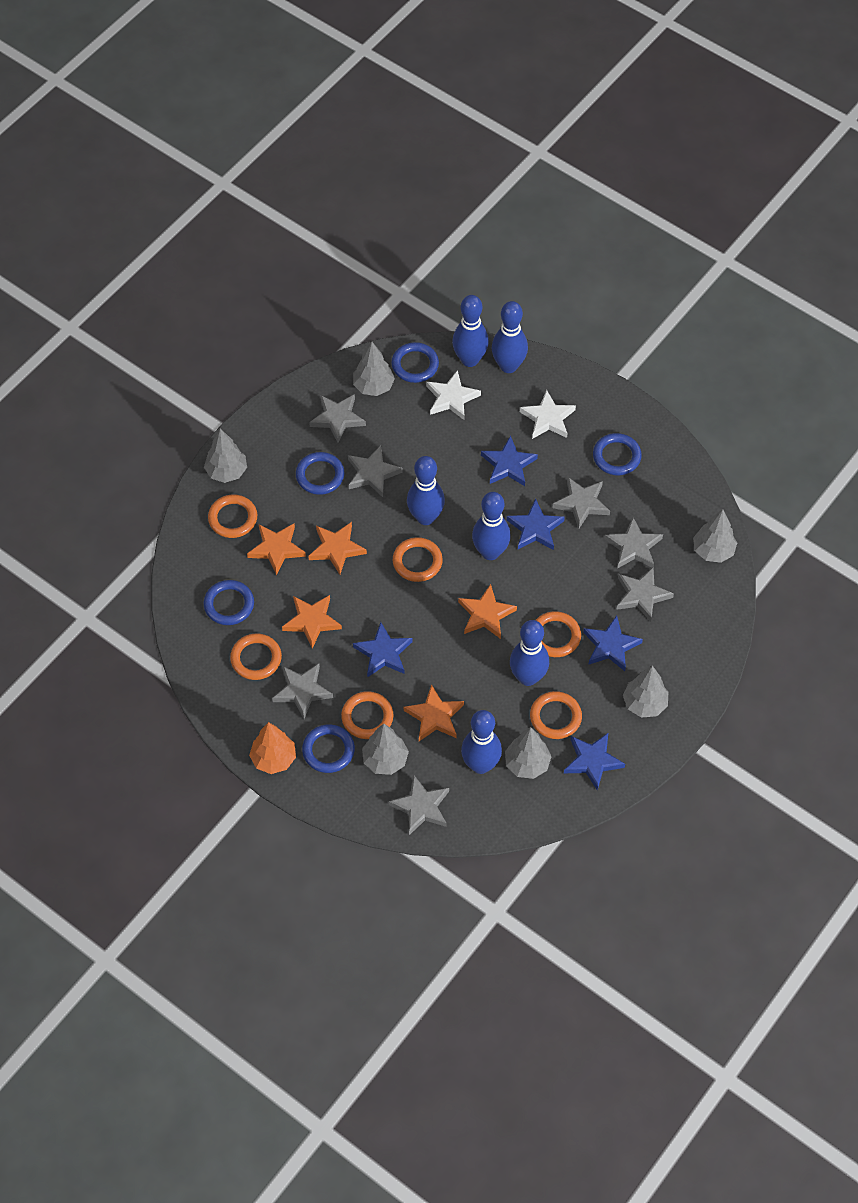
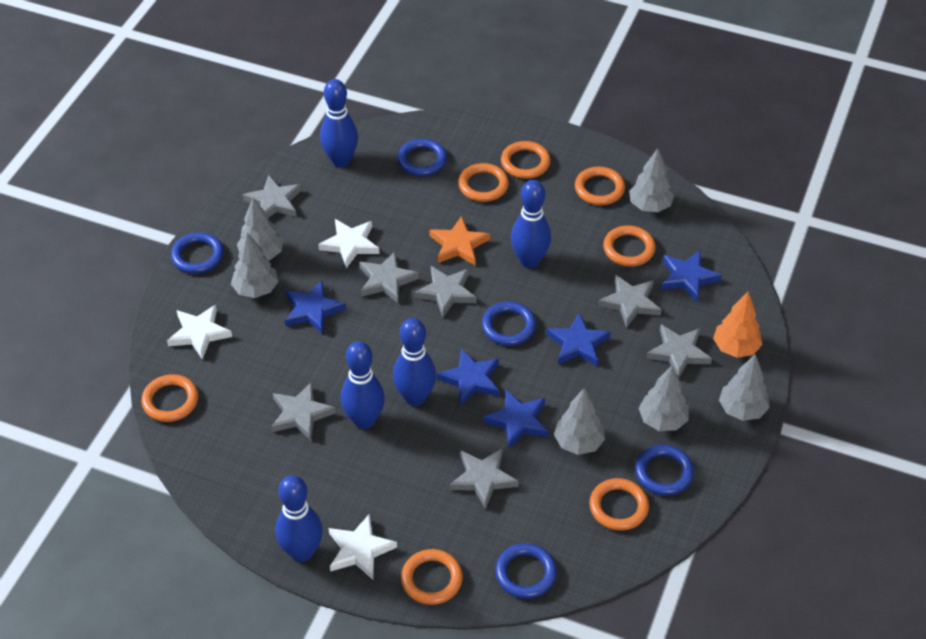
blue bowling pin: [407,456,445,525] [452,295,489,367] [461,710,502,774] [472,492,511,560] [492,301,528,373] [510,620,549,686] = 6 -> [275,475,323,562] [320,79,358,167] [341,341,385,429] [393,318,436,406] [511,180,551,268] = 5
orange ring: [208,495,257,538] [230,633,282,680] [341,691,393,739] [393,537,443,582] [530,691,582,739] [536,611,581,657] = 6 -> [141,374,198,422] [401,549,463,605] [458,163,509,202] [501,141,551,179] [575,167,625,205] [589,478,649,531] [603,225,656,267] = 7
orange star: [247,524,306,575] [282,595,342,649] [308,522,367,574] [404,684,464,741] [458,584,517,639] = 5 -> [429,216,490,265] = 1
white star: [426,370,481,420] [520,390,576,439] = 2 -> [167,304,232,360] [318,219,379,268] [329,514,397,580] = 3

